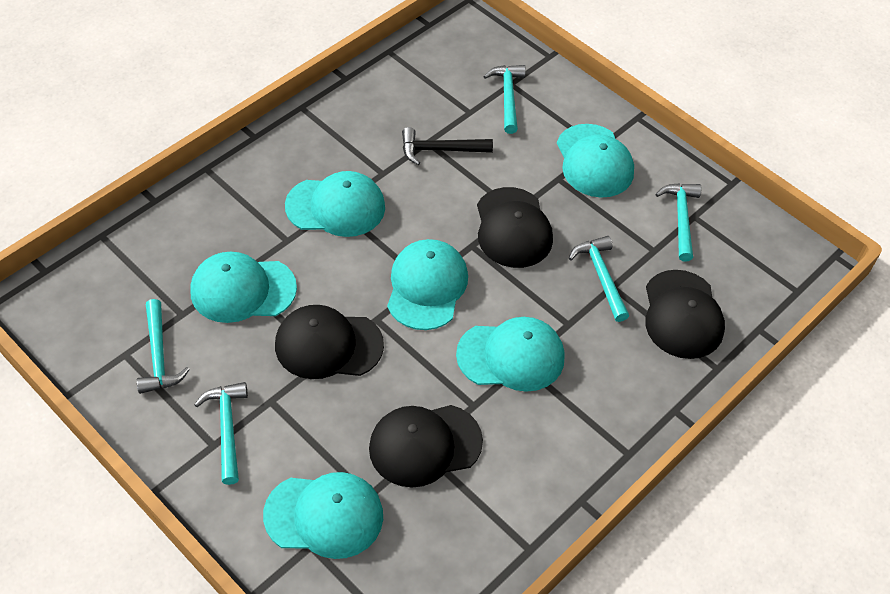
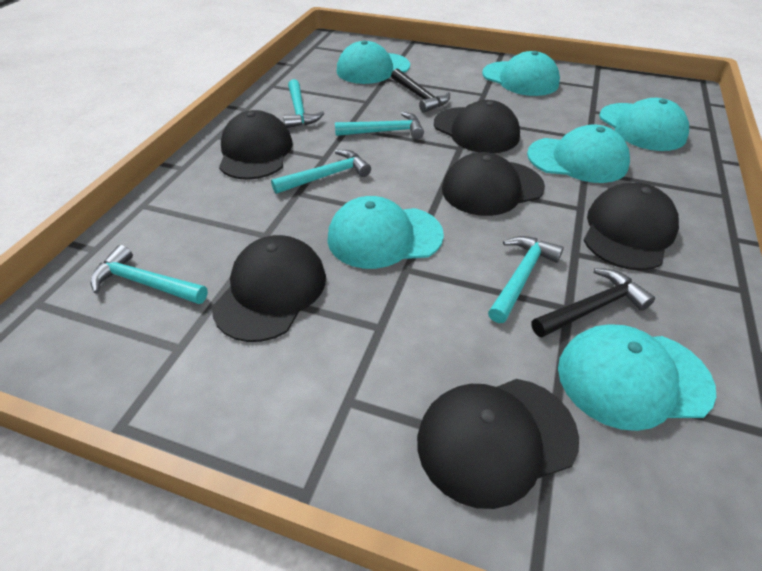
black cap: [275,305,384,379] [369,405,483,488] [477,187,553,268] [645,270,725,359] = 4 -> [212,235,326,342] [219,110,293,180] [417,379,579,509] [434,100,520,153] [442,152,545,216] [583,183,679,270] = 6
black hammer: [402,127,493,165] = 1 -> [391,68,450,113] [532,268,655,338] = 2

